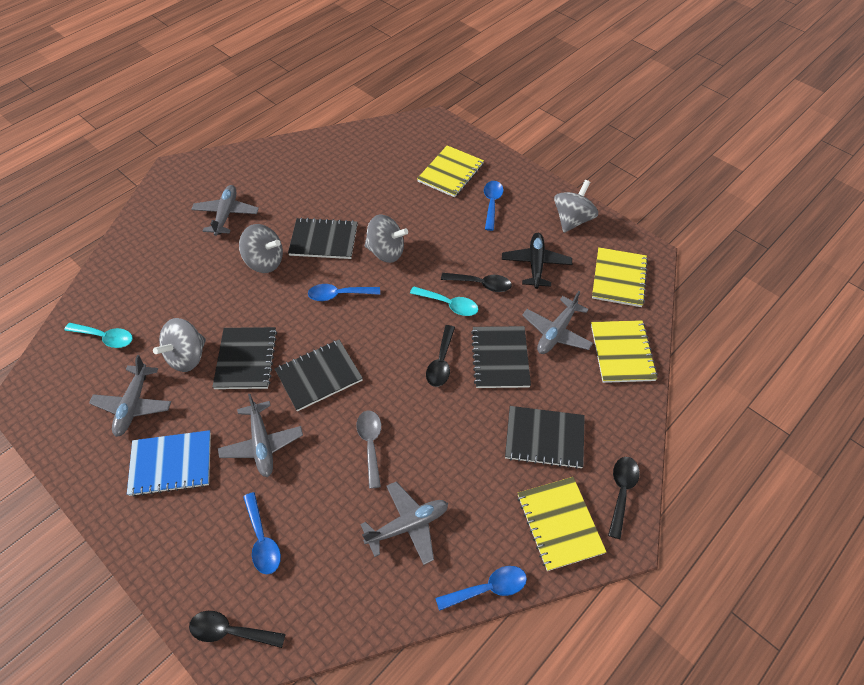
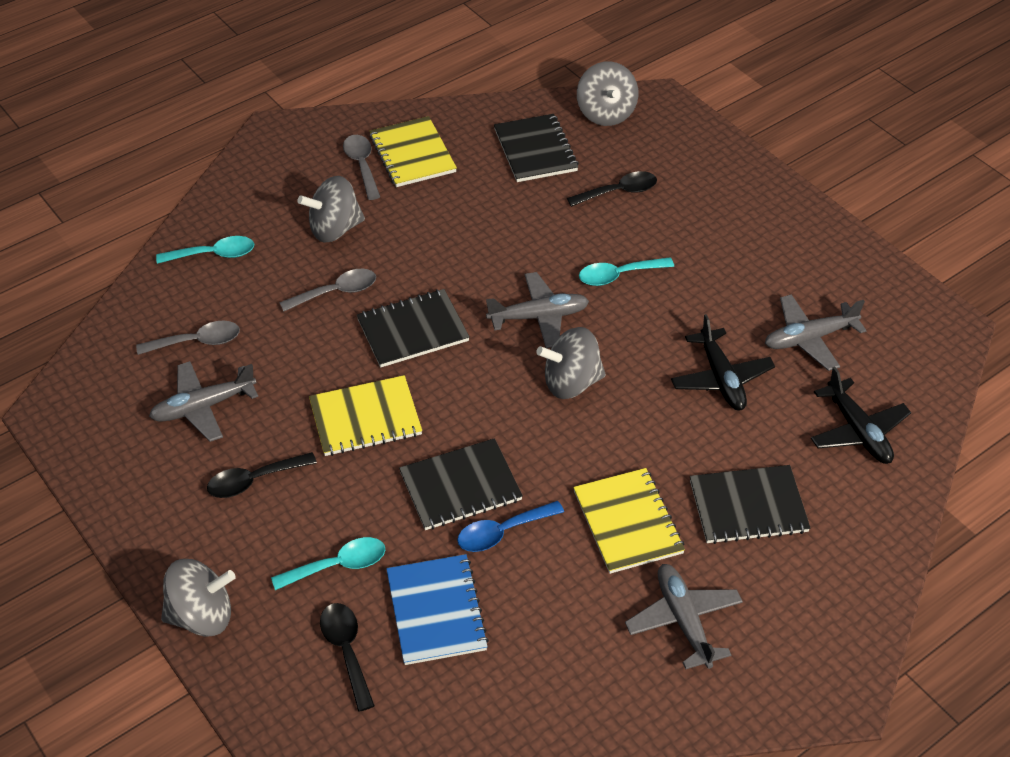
black notebook: [213,327,277,389] [275,339,363,411] [288,217,358,259] [471,326,531,388] [505,406,585,469] = 5 -> [357,289,470,368] [399,438,523,530] [494,114,579,182] [690,465,810,544] = 4
black plane: [502,233,572,289] = 1 -> [671,314,775,411] [811,367,911,464] = 2
black spoon: [189,611,286,648] [426,325,455,387] [441,273,512,292] [608,457,640,539] = 4 -> [207,452,317,498] [320,603,375,712] [567,171,657,207] = 3
blue spoon: [243,492,281,574] [308,284,380,301] [436,566,527,611] [484,181,503,231] = 4 -> [457,501,564,552] = 1
grey plane: [89,355,171,437] [191,185,259,236] [218,394,303,477] [360,482,448,565] [522,291,593,354] = 5 -> [149,361,258,442] [486,272,589,348] [625,564,743,669] [765,294,867,371] = 4
grey spoon: [356,410,381,489] = 1 -> [136,321,240,355] [279,269,376,312] [343,135,380,200] = 3
turquoise spoon: [64,323,133,348] [410,286,478,316] = 2 -> [156,236,254,264] [271,537,385,590] [579,257,674,286] = 3
yellow notebook: [417,145,484,197] [517,477,606,571] [591,320,658,383] [592,247,648,307] = 4 -> [309,375,422,456] [369,116,457,187] [573,468,685,574] = 3

